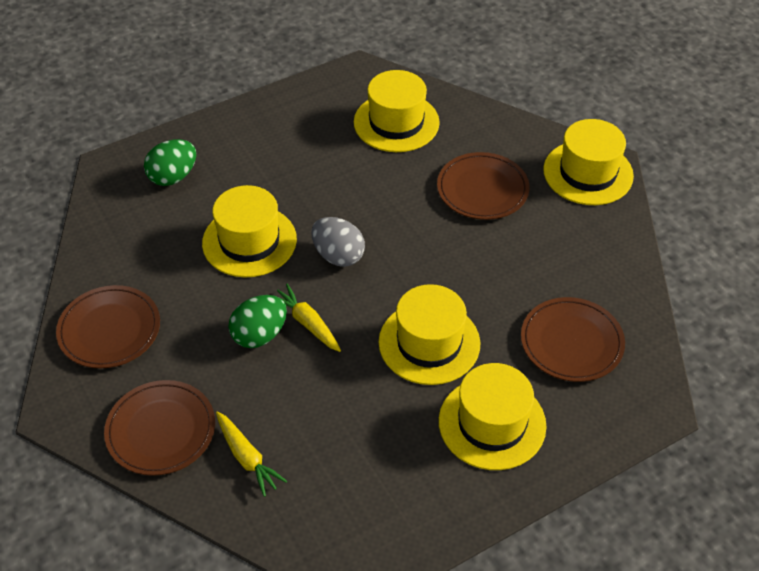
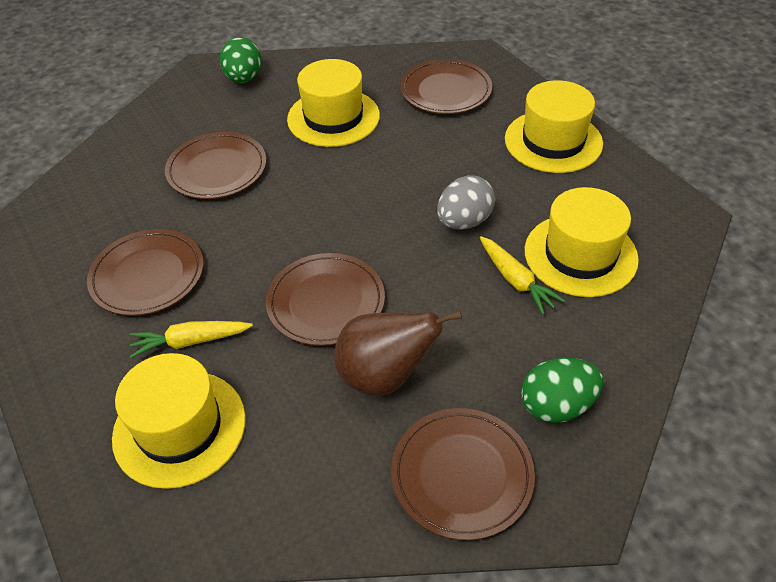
brown pear: none = 0 -> [334,311,462,396] = 1
brown plate: [56,285,160,369] [104,380,215,476] [437,152,529,220] [521,297,625,382] = 4 -> [87,229,204,316] [165,132,266,199] [266,253,385,346] [391,408,535,540] [400,59,492,114] = 5
yellow hat: [202,185,297,278] [354,70,440,152] [379,284,480,385] [439,363,547,470] [543,119,634,205] = 5 -> [112,353,246,489] [287,59,380,147] [505,80,603,173] [525,187,639,297] = 4

